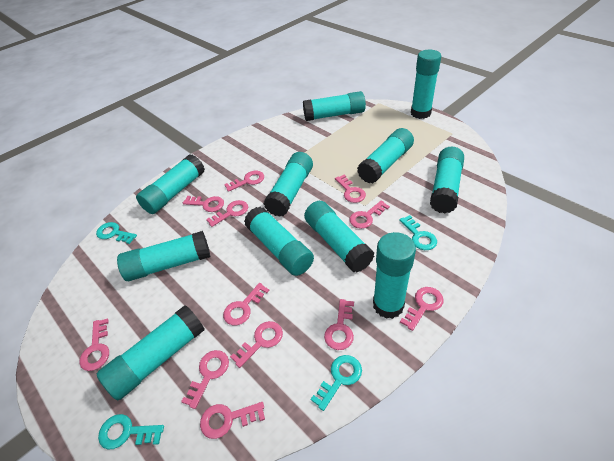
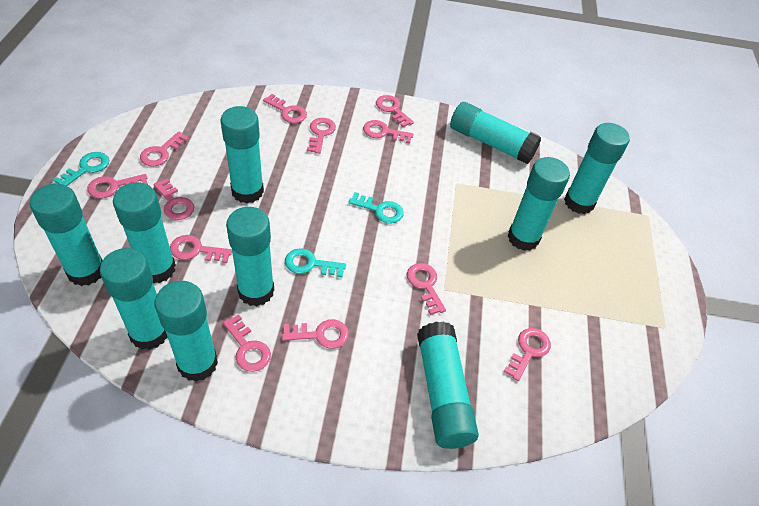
turquoise glue stick: [97,305,204,400] [117,231,210,281] [136,154,205,214] [244,207,314,276] [264,152,313,217] [303,91,366,121] [304,201,374,272] [357,128,414,183] [373,232,416,319] [411,50,441,119] [430,147,464,214] = 11 -> [30,184,103,286] [100,248,168,350] [113,183,176,283] [155,281,218,382] [220,106,264,204] [226,207,274,306] [417,321,479,449] [450,102,541,164] [508,157,570,251] [564,123,630,214] = 10
turquoise key: [96,222,137,244] [98,414,164,449] [311,355,362,411] [399,215,437,250] = 4 -> [53,152,109,186] [285,248,346,278] [349,192,404,223] = 3

